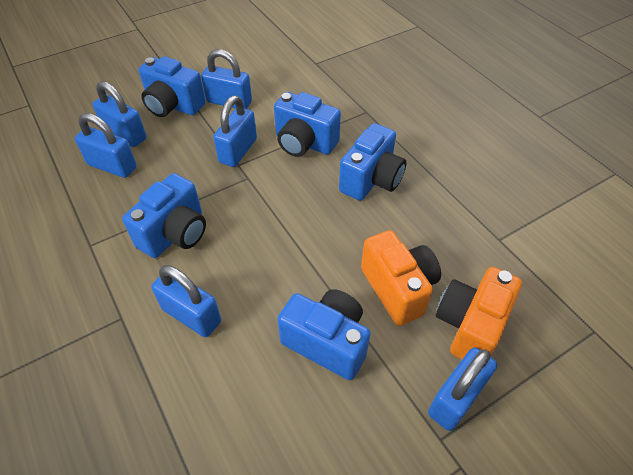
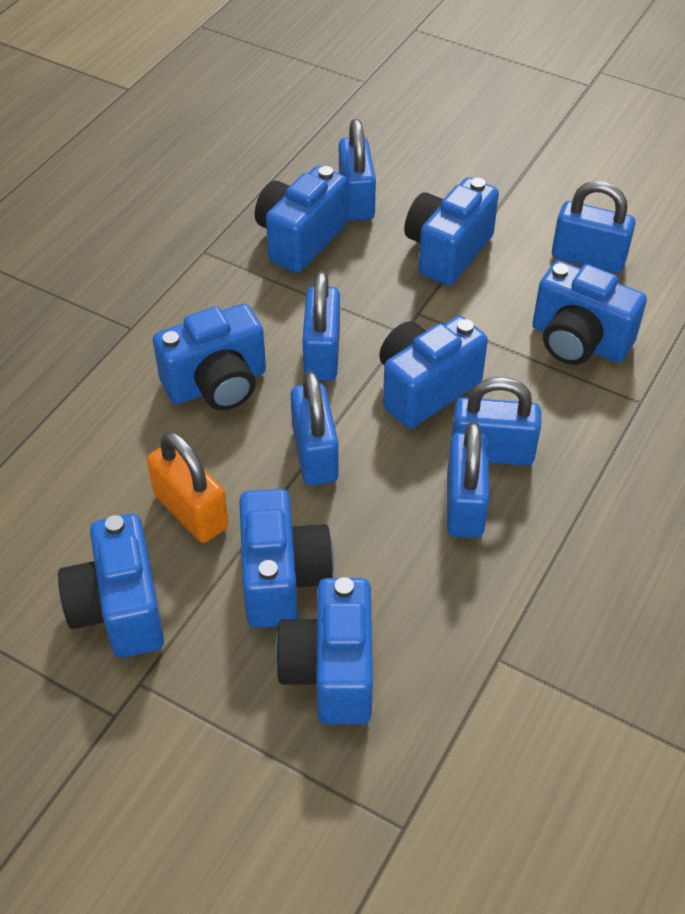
blue camera: [122,173,206,258] [139,56,206,117] [274,92,341,157] [277,289,371,380] [339,123,407,201] = 5 -> [58,514,164,658] [153,303,266,410] [239,489,334,628] [255,166,348,273] [275,577,373,724] [379,316,488,429] [404,177,499,285] [533,261,647,365] = 8
orange camera: [361,230,441,326] [436,267,522,359] = 2 -> none = 0
orange padlock: none = 0 -> [147,432,229,543] = 1

